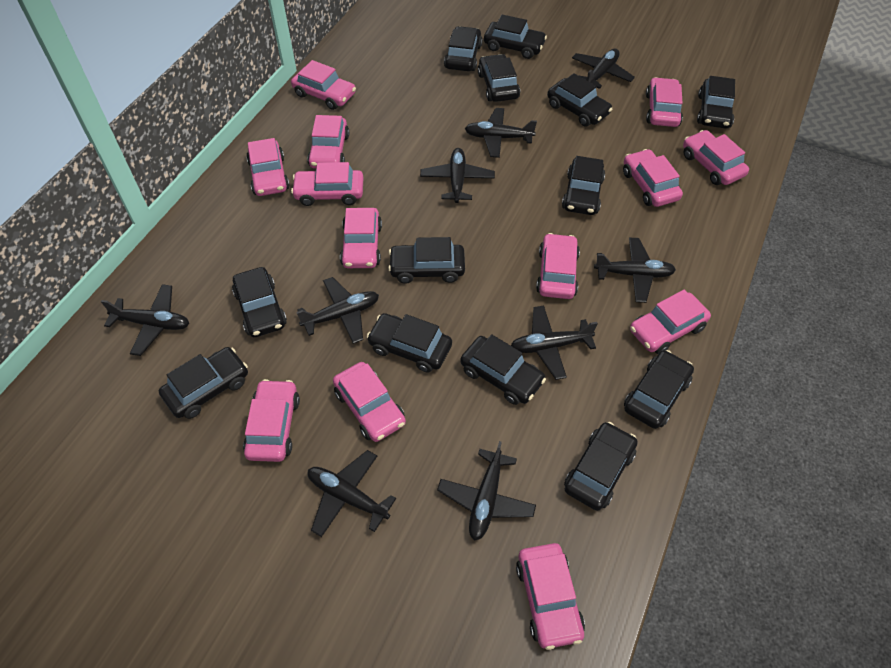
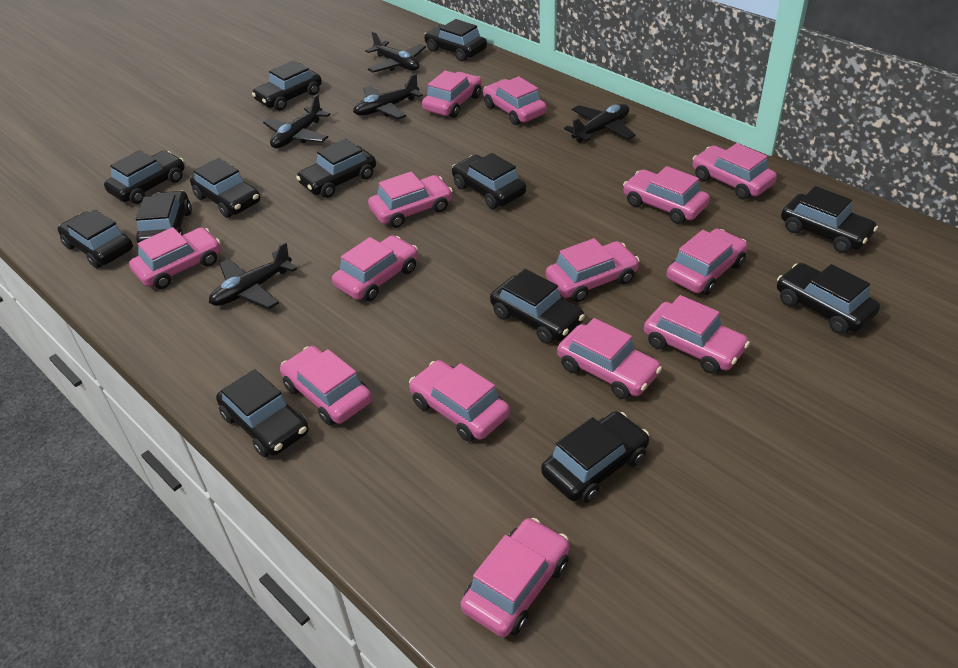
black plane: [101,284,189,356] [296,277,379,344] [308,450,396,537] [420,148,495,203] [437,441,536,541] [465,108,537,158] [511,306,598,380] [572,49,635,89] [594,238,676,303] = 9 -> [209,242,297,309] [263,94,331,148] [353,73,423,119] [365,31,426,73] [564,104,635,142] = 5
pink car: [243,379,300,462] [246,138,289,196] [291,60,356,110] [291,162,363,206] [307,115,349,168] [333,362,406,442] [340,208,382,268] [516,543,585,650] [536,233,580,299] [623,149,683,207] [630,290,711,354] [646,77,683,127] [683,130,749,185] = 13 -> [129,227,221,289] [280,346,372,426] [332,235,418,301] [368,172,453,228] [409,360,510,442] [422,71,482,118] [461,518,570,637] [483,76,547,125] [546,238,640,302] [557,318,662,399] [623,166,710,224] [644,295,750,374] [667,229,748,295] [693,143,777,200] = 14

